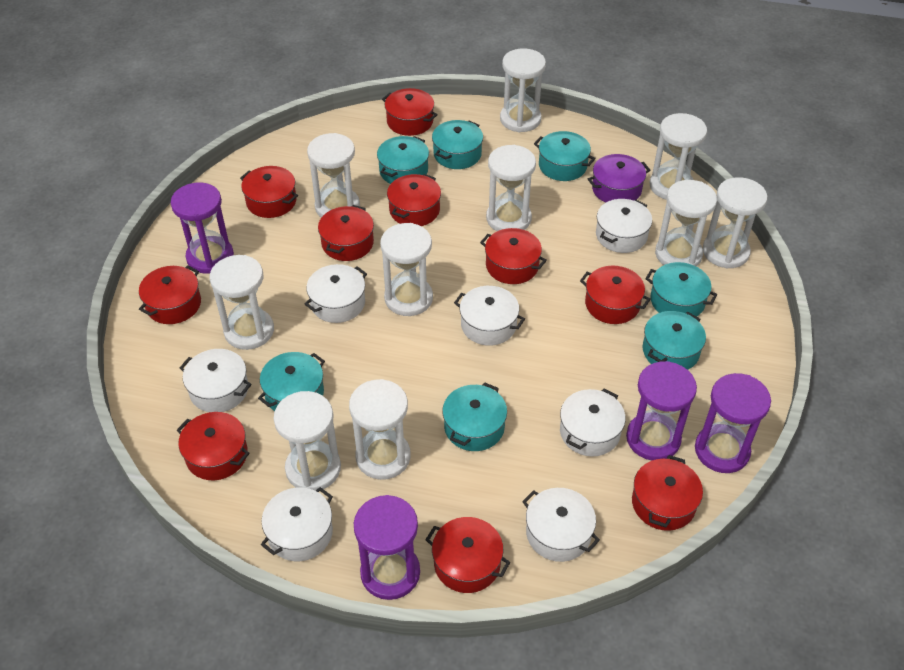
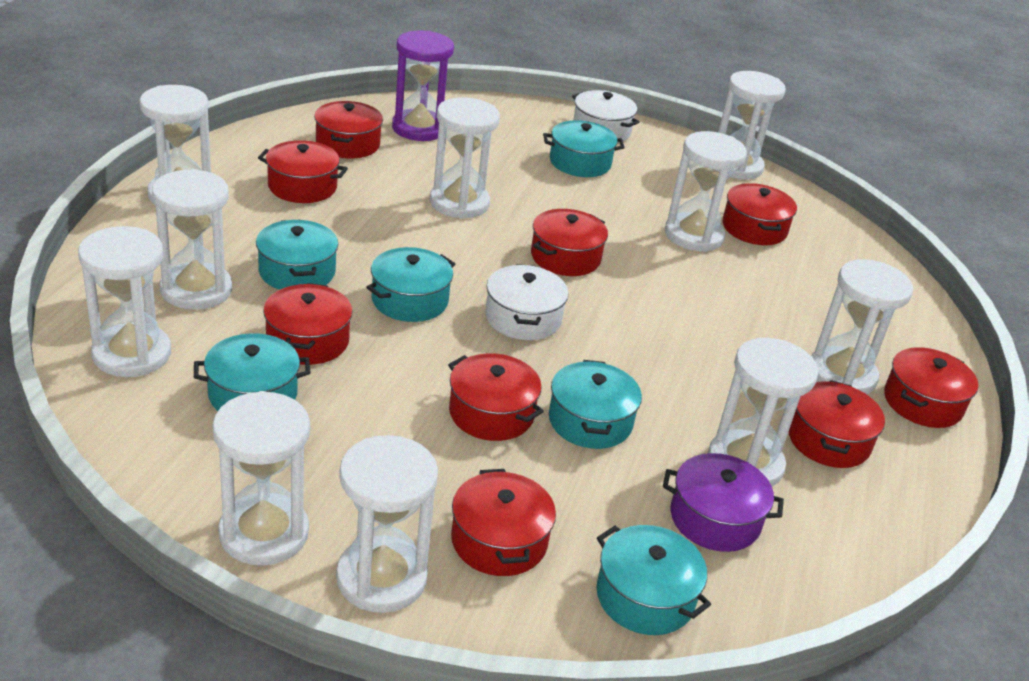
purple hourglass: [171,182,234,274] [354,495,420,600] [626,361,697,460] [695,373,771,473] = 4 -> [392,31,454,141] = 1
red pot: [139,266,201,324] [177,412,250,480] [240,166,298,218] [318,205,374,261] [382,88,438,136] [387,174,441,226] [426,517,510,593] [480,228,547,284] [580,266,650,324] [632,455,703,531] = 10 -> [258,140,348,203] [263,283,352,365] [314,101,383,159] [448,353,544,441] [451,469,556,576] [531,209,608,276] [723,183,797,245] [789,380,885,468] [884,347,978,428] = 9
turquoise pot: [258,352,325,411] [377,136,429,184] [432,120,483,169] [442,382,507,451] [534,131,596,181] [643,311,706,370] [645,262,717,317] = 7 -> [194,333,311,411] [256,220,338,290] [366,247,455,322] [543,120,625,177] [549,360,642,449] [596,525,711,635] = 6
white pot: [180,349,252,412] [261,487,333,561] [304,264,367,323] [454,286,525,346] [522,488,600,562] [560,388,626,457] [596,199,652,253] = 7 -> [485,264,569,340] [572,90,639,141] = 2

